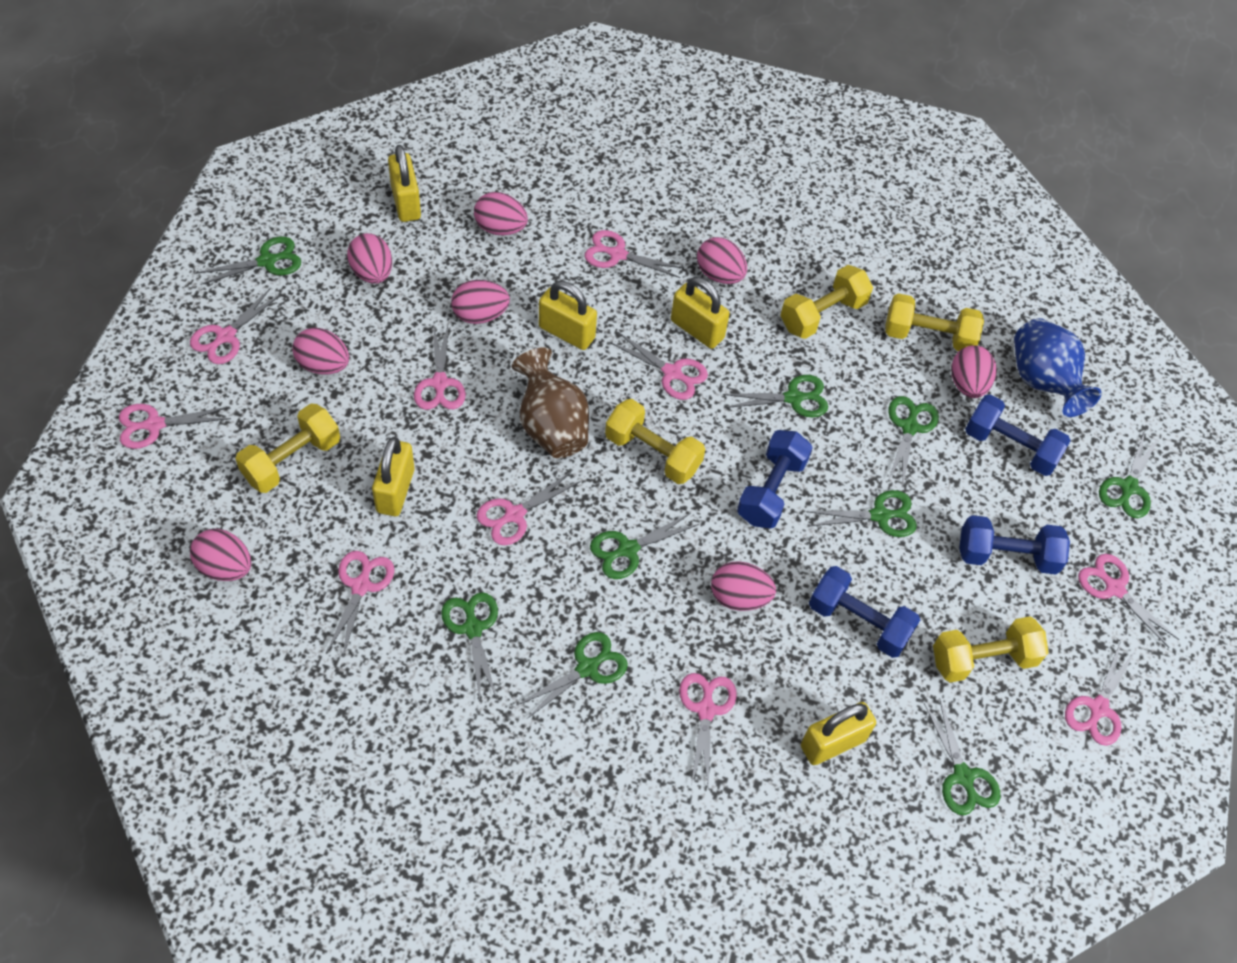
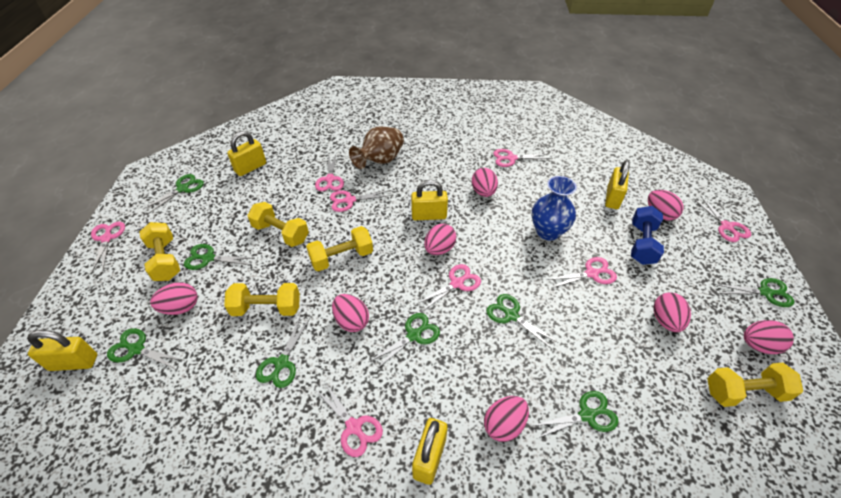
blue dumbbell: [737,430,813,529] [809,566,920,658] [959,515,1070,574] [965,394,1071,476] = 4 -> [631,206,664,265] = 1
green scissors: [197,236,301,285] [441,592,498,699] [516,632,628,719] [590,513,699,579] [722,375,828,417] [806,490,917,537] [888,396,939,488] [924,698,1000,815] [1099,431,1159,518] = 9 -> [107,328,183,370] [143,174,204,213] [184,244,253,270] [256,316,310,388] [368,313,440,371] [486,294,559,350] [532,391,618,439] [714,278,794,307] = 8
pink scissors: [119,404,231,449] [190,288,281,364] [326,551,394,656] [414,324,466,410] [476,471,581,545] [585,230,683,278] [609,332,708,400] [679,673,737,787] [1065,642,1136,746] [1078,554,1179,648] = 10 -> [91,222,125,273] [315,154,344,191] [316,381,383,457] [330,190,392,212] [416,264,481,312] [493,149,551,167] [547,257,617,288] [693,196,751,242] = 8

